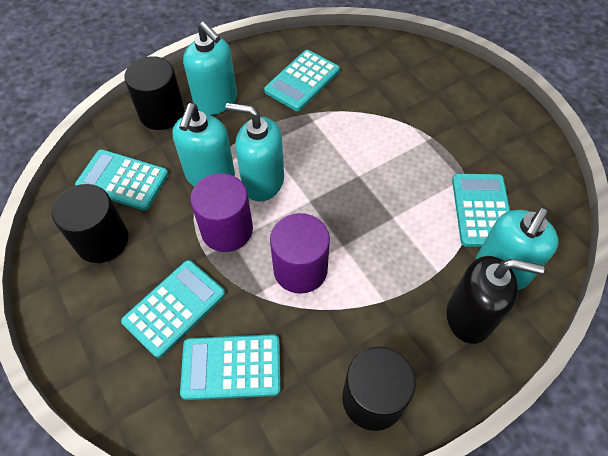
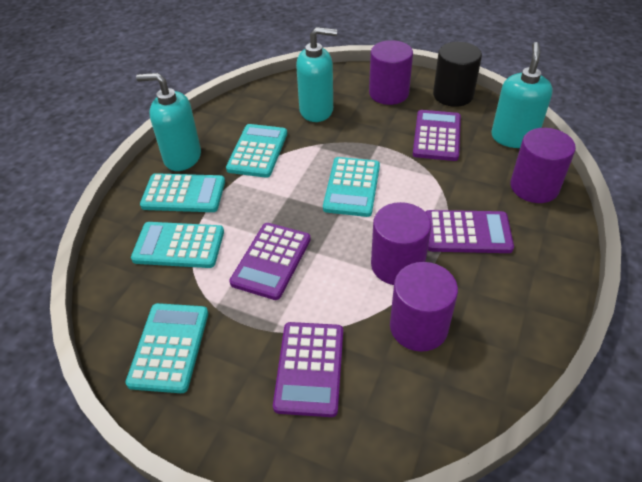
black cylinder: [52,184,129,263] [124,56,184,130] [342,347,416,431] = 3 -> [433,42,482,107] = 1
black soap dispenser: [447,256,544,344] = 1 -> none = 0
purple calculator: none = 0 -> [229,223,311,300] [273,322,343,417] [413,110,461,161] [425,210,514,253] = 4
purple cylinder: [190,173,253,252] [270,213,330,294] = 2 -> [369,40,413,105] [371,202,431,285] [390,262,458,352] [510,128,576,203] = 4
turquoise soap dispenser: [172,103,235,186] [183,22,237,115] [225,103,284,202] [476,207,559,290] = 4 -> [136,73,201,171] [296,27,337,122] [491,42,553,148] = 3

